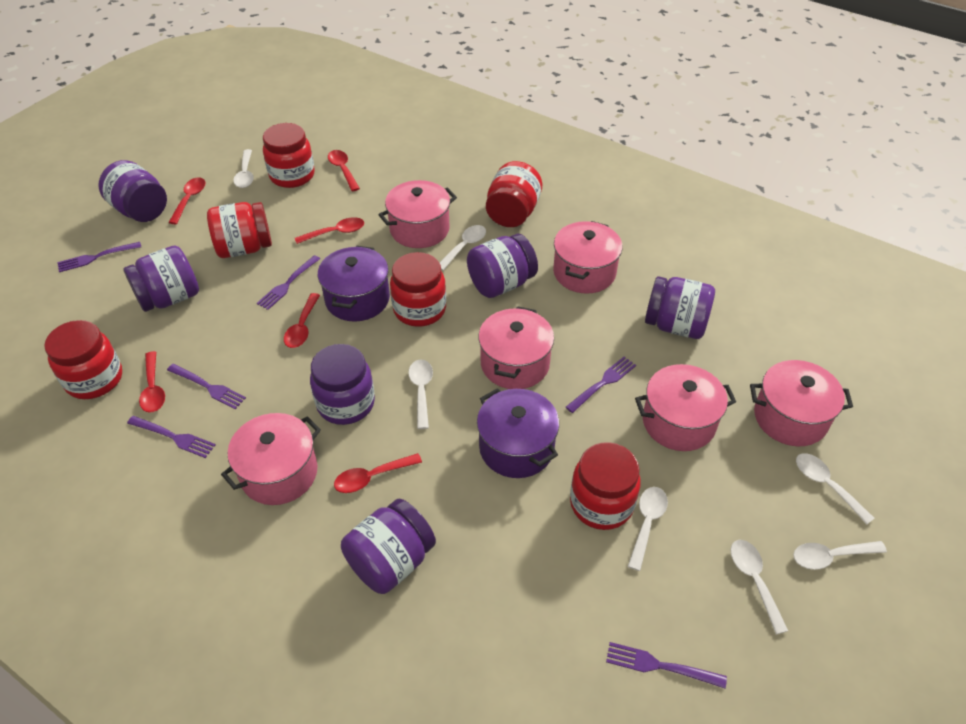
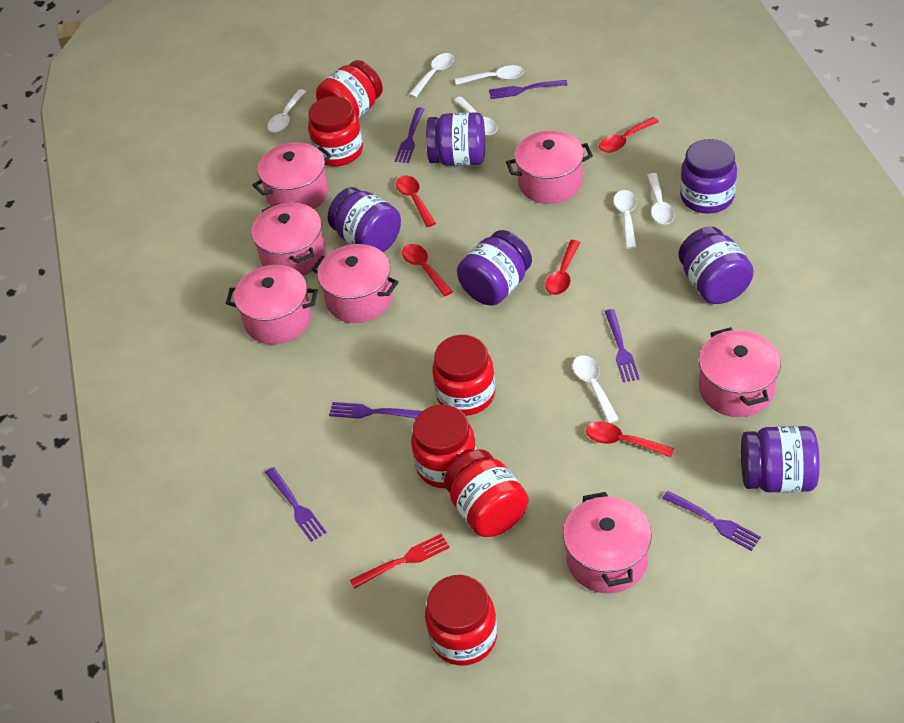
pink pot: [221,413,321,505] [378,180,457,248] [478,306,554,389] [553,221,622,294] [635,364,736,451] [750,360,853,446] = 6 -> [226,265,318,344] [251,203,326,276] [252,142,332,209] [312,244,399,323] [506,131,593,204] [563,492,652,593] [699,327,781,417] = 7
purple pot: [318,246,390,322] [477,388,559,478] = 2 -> none = 0
red fork: none = 0 -> [350,534,450,589] = 1
red spoon: [139,351,165,413] [168,177,205,224] [284,293,320,348] [295,217,364,244] [328,150,360,191] [334,453,422,493] = 6 -> [396,175,436,227] [402,244,453,297] [545,240,580,295] [586,421,674,457] [599,117,659,153] = 5

